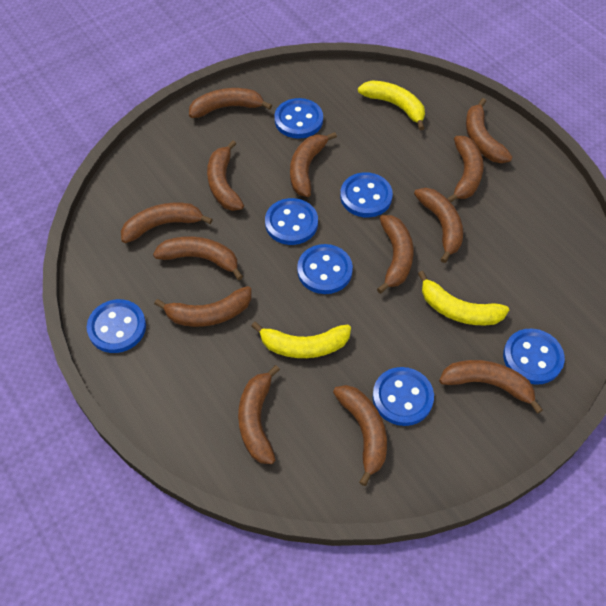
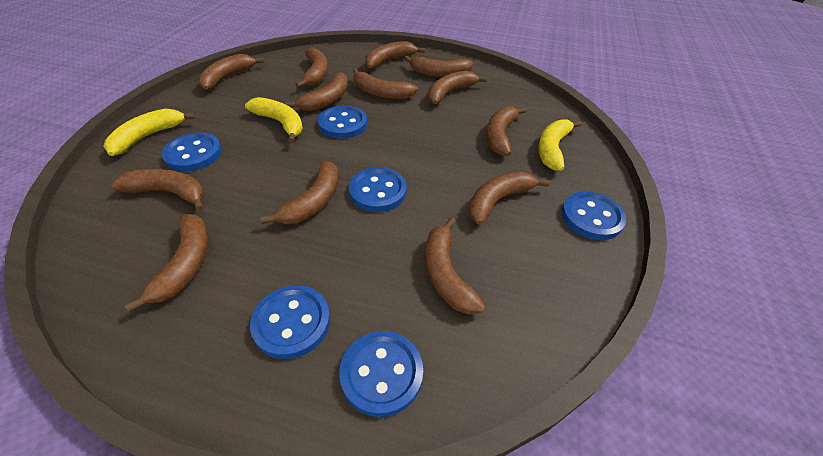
blue button: [87,299,146,353] [265,198,318,245] [274,98,323,139] [297,244,353,294] [340,172,393,218] [373,367,434,426] [503,329,565,385] = 7 -> [162,133,222,171] [250,285,330,359] [318,105,367,139] [339,331,423,417] [349,167,407,212] [562,191,626,240] = 6

